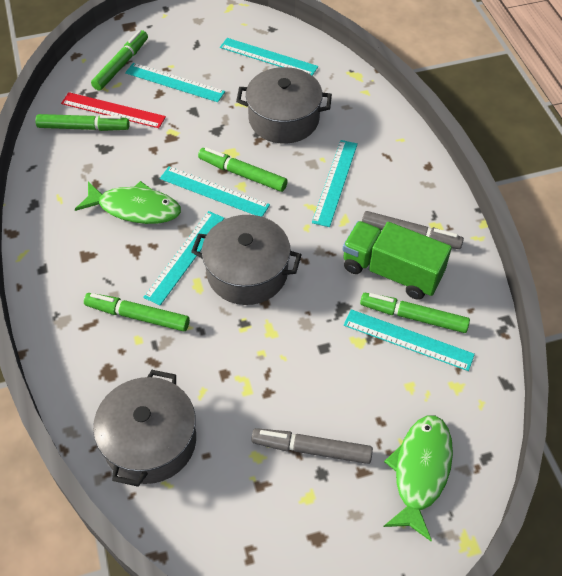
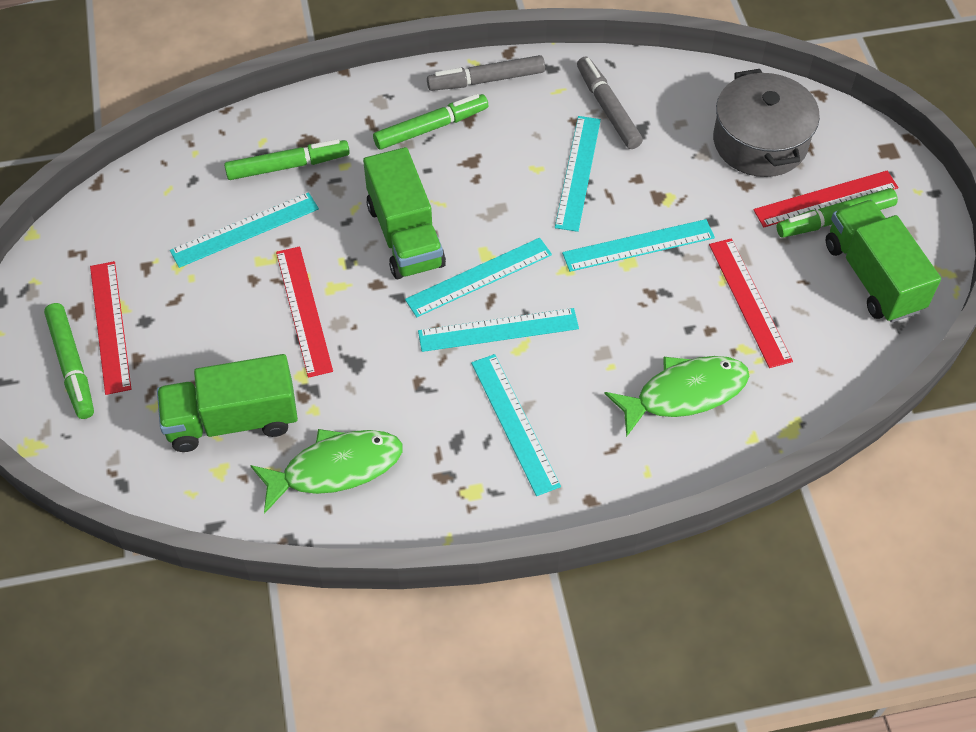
green marker: [35,114,130,131] [84,293,190,331] [91,30,148,91] [198,147,287,192] [360,293,470,333] = 5 -> [44,303,94,419] [224,139,350,180] [373,94,488,150] [776,188,898,238] = 4
green truck: [343,221,452,300] = 1 -> [157,354,298,452] [363,147,446,279] [826,200,941,323] = 3
grey pot: [93,370,196,487] [191,215,301,305] [236,67,332,143] = 3 -> [713,69,820,177] = 1
red ruler: [61,92,166,128] = 1 -> [90,261,131,395] [276,246,333,378] [709,238,793,368] [753,171,898,227] = 4

